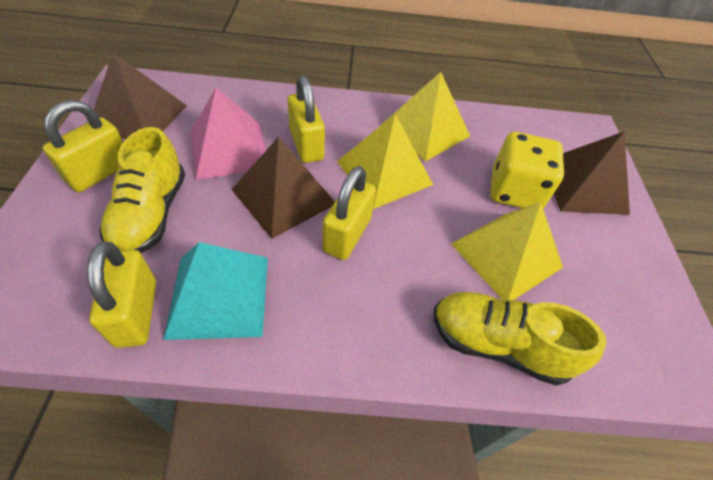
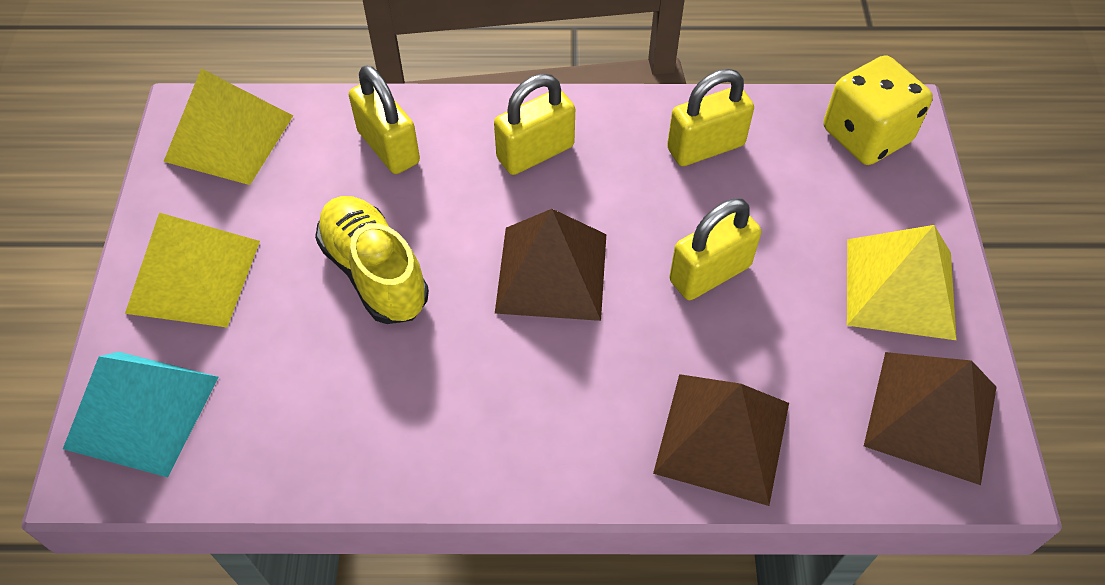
pink pyramid: [191,88,266,180] = 1 -> none = 0
yellow shoe: [99,127,185,253] [434,292,607,386] = 2 -> [315,196,429,324] = 1

